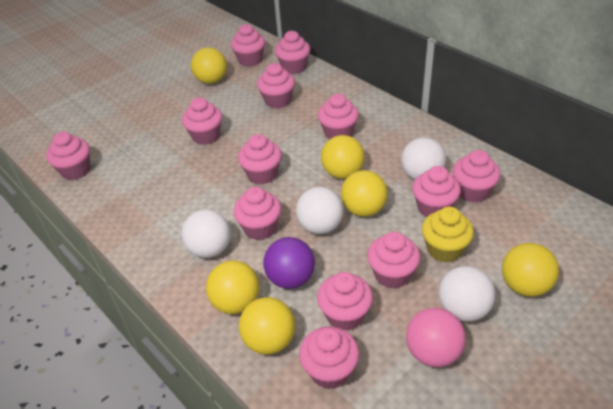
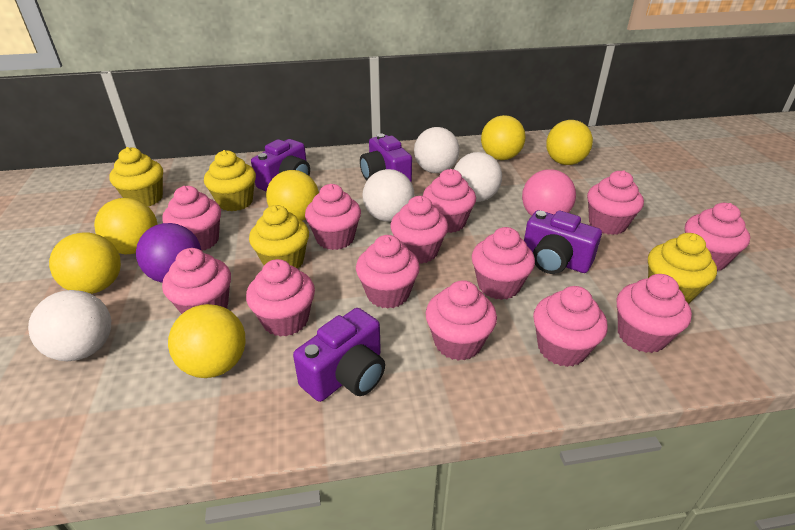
purple camera: none = 0 -> [251,139,310,192] [293,308,385,402] [360,134,412,182] [524,210,602,274] = 4
yellow cupcake: [422,207,474,263] = 1 -> [109,147,163,206] [204,150,256,211] [249,205,309,269] [648,233,717,304] = 4

